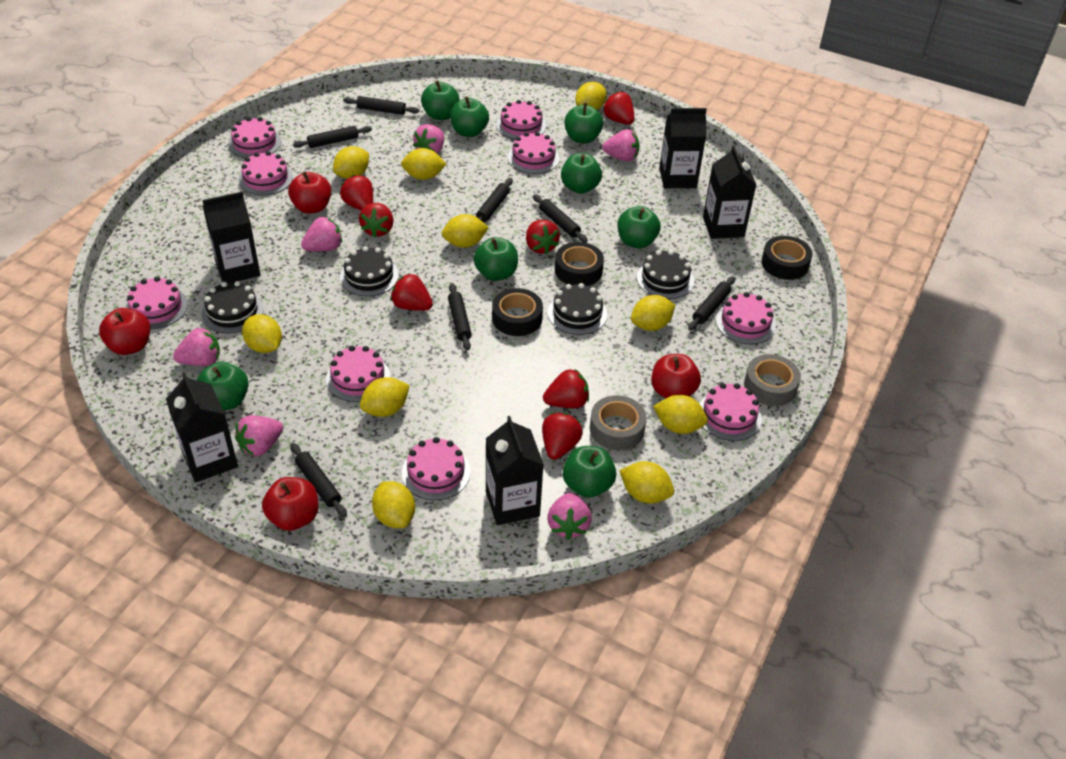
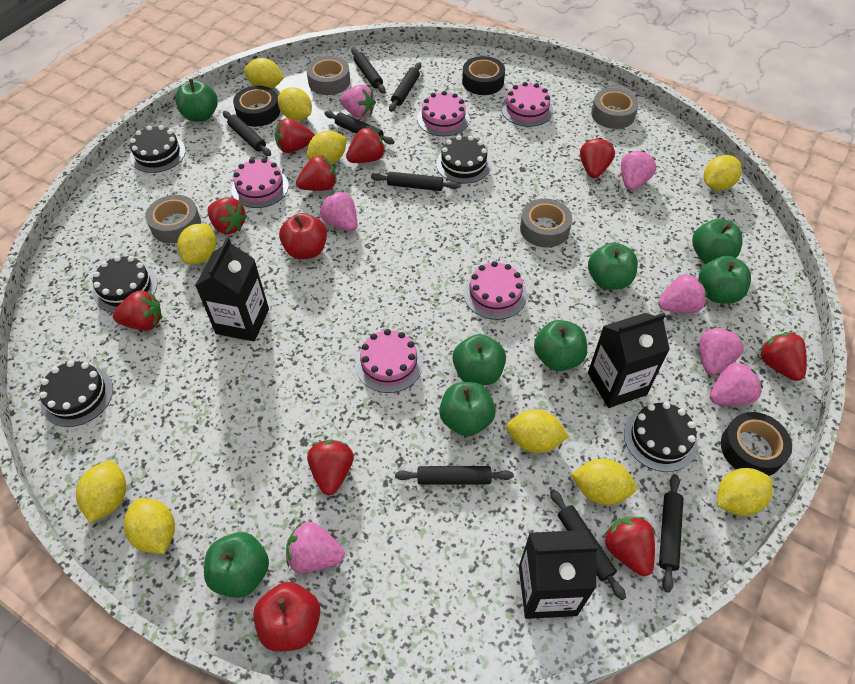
black cake: [201,281,264,333] [340,246,399,296] [548,283,607,335] [637,250,694,299] = 4 -> [39,361,113,427] [93,256,158,313] [130,125,186,173] [436,135,491,184] [624,402,698,472] = 5
black carton: [166,373,238,483] [203,192,260,283] [486,416,544,525] [659,108,707,188] [703,146,756,239] = 5 -> [195,238,269,341] [519,530,598,619] [588,313,670,408] = 3
black rolling pin: [290,443,347,517] [293,126,372,148] [343,96,419,115] [448,283,472,351] [476,178,513,222] [533,194,588,243] [688,276,735,330] = 7 -> [223,111,271,156] [324,111,395,144] [351,48,386,93] [371,172,460,191] [389,62,421,112] [395,466,514,485] [550,489,626,600] [659,474,683,593] = 8
grey tape: [590,395,647,450] [744,354,801,406] = 2 -> [145,195,201,243] [307,56,350,95] [520,199,572,248] [591,88,639,129] = 4
pink cake: [126,277,188,329] [229,117,281,158] [239,151,293,195] [326,346,390,402] [402,437,470,500] [496,100,546,140] [508,132,559,174] [699,383,762,441] [716,292,776,344] = 9 -> [231,158,289,208] [355,329,423,393] [417,91,470,136] [464,261,527,320] [501,82,553,127] = 5
pink strawberry: [173,328,220,366] [235,415,283,456] [301,217,342,251] [413,124,444,153] [547,493,592,540] [602,129,639,162] = 6 -> [286,522,345,573] [320,191,357,232] [340,85,376,119] [621,150,656,190] [658,273,707,313] [699,327,744,375] [710,361,763,405] = 7
red apple: [99,308,150,355] [262,477,318,531] [288,171,331,214] [651,354,701,398] = 4 -> [253,582,321,652] [279,213,327,259] = 2
red strawberry: [340,175,373,210] [359,203,393,238] [390,273,433,311] [526,220,560,254] [542,413,583,460] [543,369,589,408] [603,91,635,125] = 7 -> [113,290,162,331] [208,197,247,234] [275,118,315,153] [296,156,337,191] [307,440,354,495] [346,127,385,163] [580,138,615,178] [604,517,655,576] [759,332,807,381] = 9

